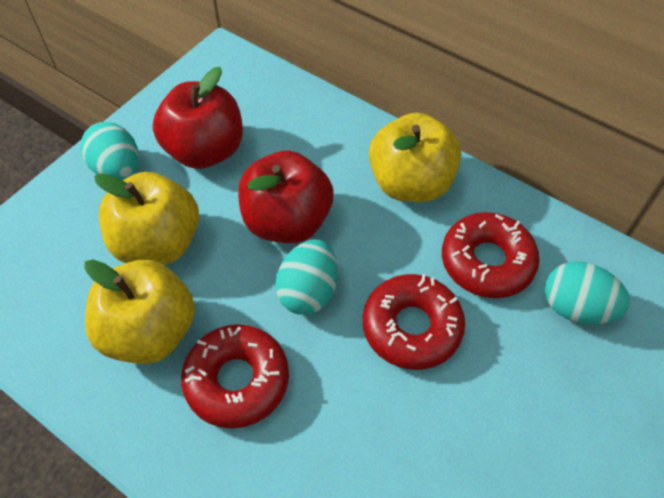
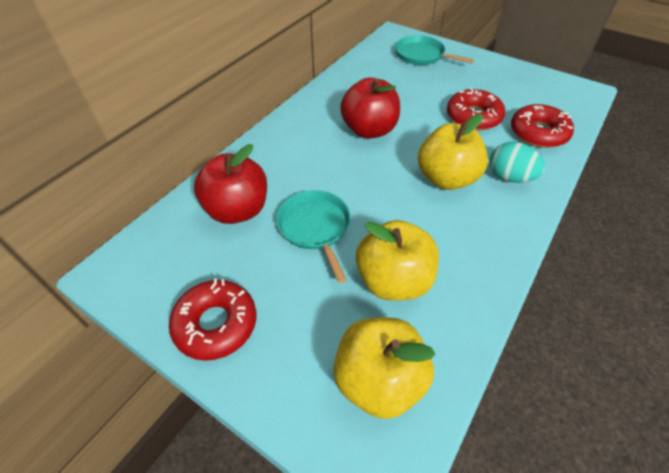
turquoise egg: [80,122,139,180] [275,239,338,315] [545,261,630,324] = 3 -> [489,142,545,183] = 1
turquoise pan: none = 0 -> [276,190,351,283] [395,35,474,65] = 2

